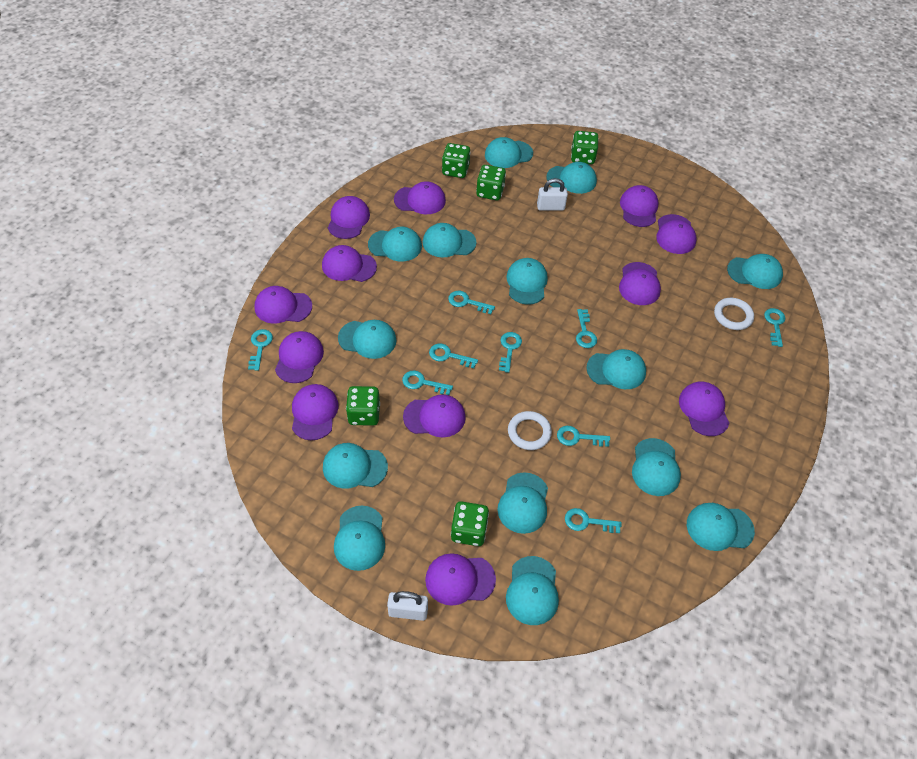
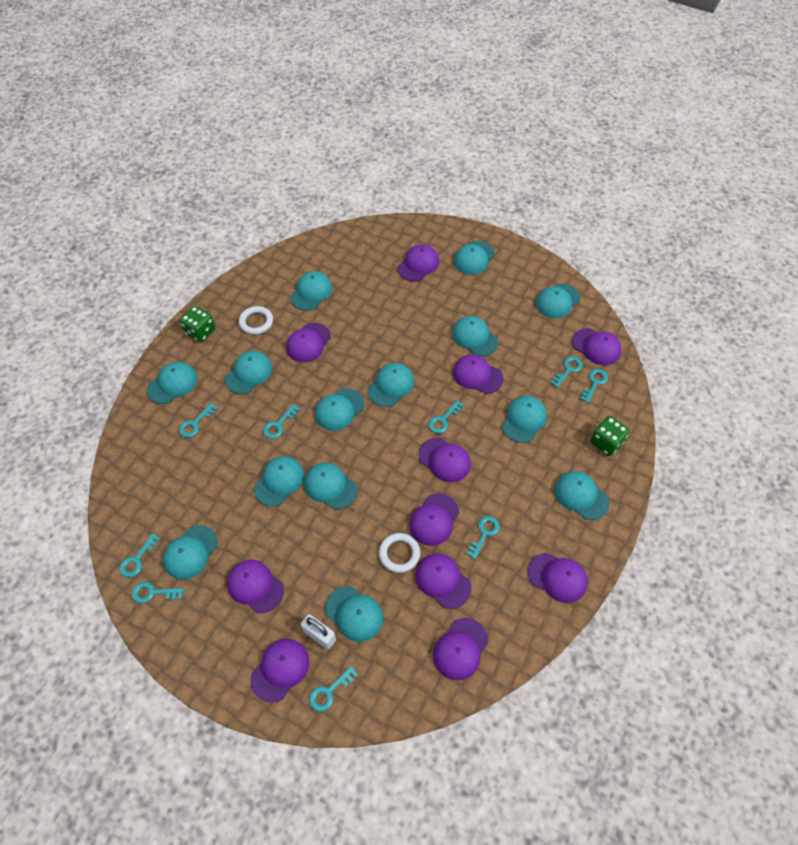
green dice: [346,386,380,426] [442,143,471,178] [451,501,489,546] [476,165,506,200] [571,131,599,164] = 5 -> [180,306,215,342] [590,416,629,456] = 2
purple cap: [254,286,312,324] [275,331,324,383] [292,384,339,440] [322,245,377,282] [328,196,370,239] [394,181,446,214] [403,394,466,438] [425,553,496,606] [619,262,661,305] [620,185,659,227] [656,214,696,254] [679,382,729,436] = 12 -> [227,560,284,613] [250,639,309,702] [286,323,331,363] [398,244,439,282] [409,493,459,546] [415,553,471,609] [419,438,471,482] [433,618,488,680] [453,354,503,394] [528,553,588,603] [572,328,622,365] = 11
white padlock: [387,591,428,621] [537,178,568,211] = 2 -> [301,614,336,650] = 1

